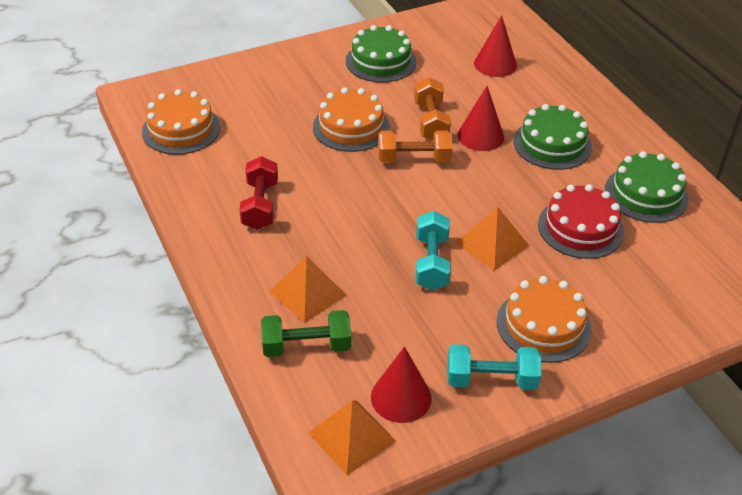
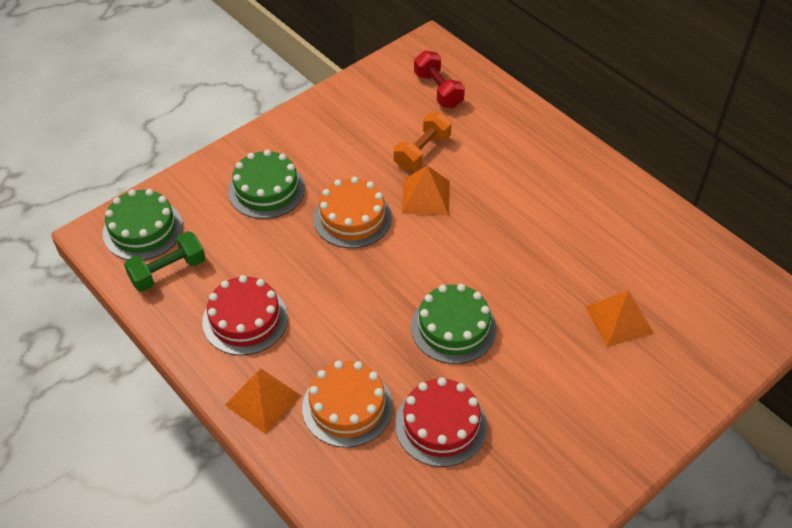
orange cake: [142,89,220,155] [313,87,390,152] [497,276,592,363] = 3 -> [302,361,393,448] [313,177,392,248] = 2
orange dumbbell: [378,130,452,163] [414,77,451,141] = 2 -> [394,112,452,171] = 1
red cake: [538,184,624,259] = 1 -> [202,275,288,355] [395,377,487,467] = 2
red cone: [371,347,432,423] [458,86,504,151] [474,15,517,77] = 3 -> none = 0
turquoise dumbbell: [415,211,450,291] [447,344,541,390] = 2 -> none = 0

